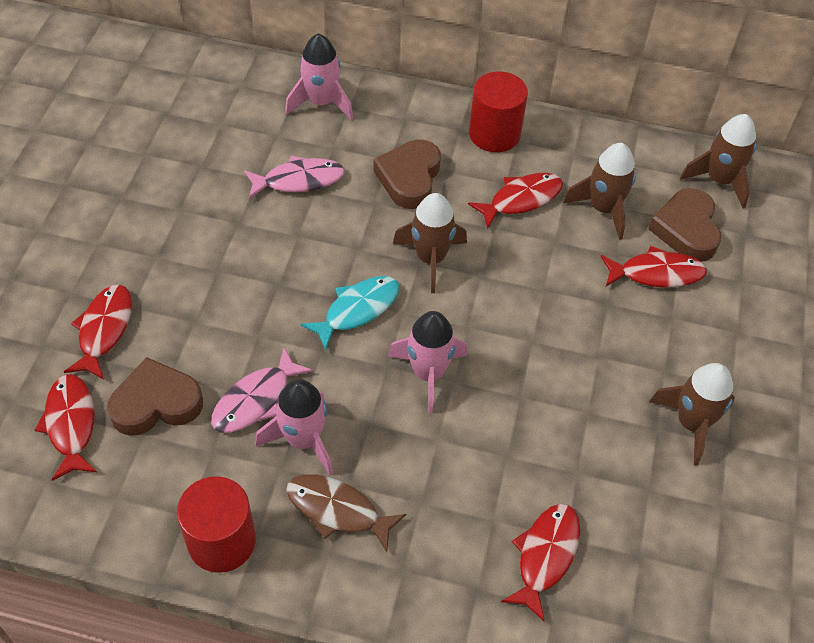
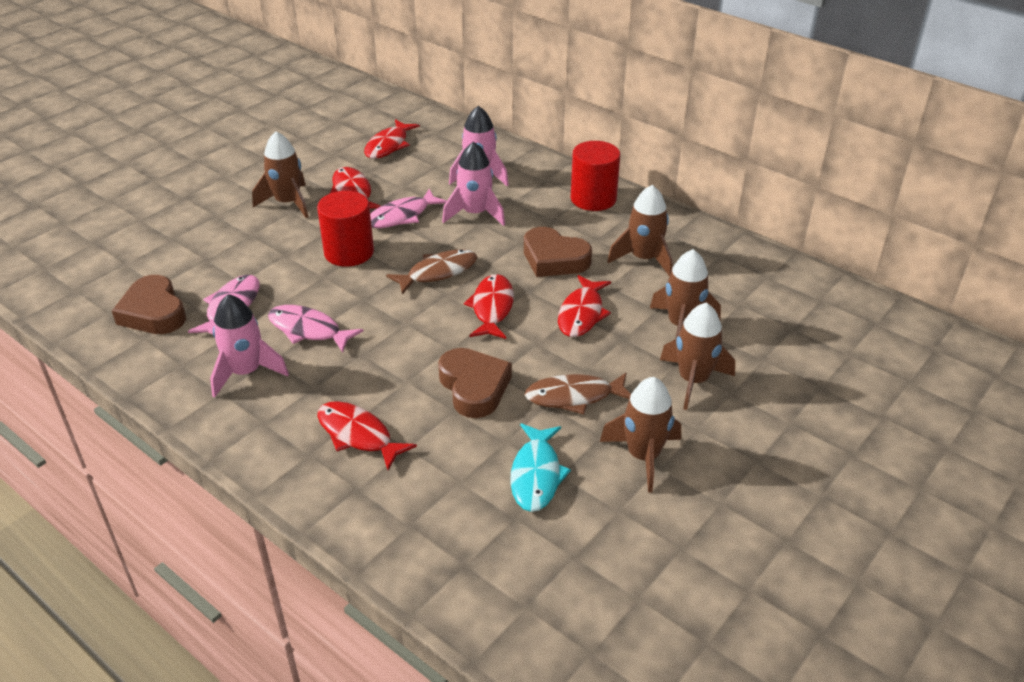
brown fish: [286,475,406,552] = 1 -> [386,249,477,294] [525,372,631,414] = 2
brown rocket: [393,193,467,293] [563,143,636,240] [649,363,735,466] [680,114,756,208] = 4 -> [252,131,308,218] [600,377,681,493] [607,185,673,277] [650,249,721,338] [660,302,735,410] = 5
pink fish: [211,347,313,433] [244,155,345,199] = 2 -> [188,275,259,335] [268,305,363,353] [370,189,447,228] = 3

